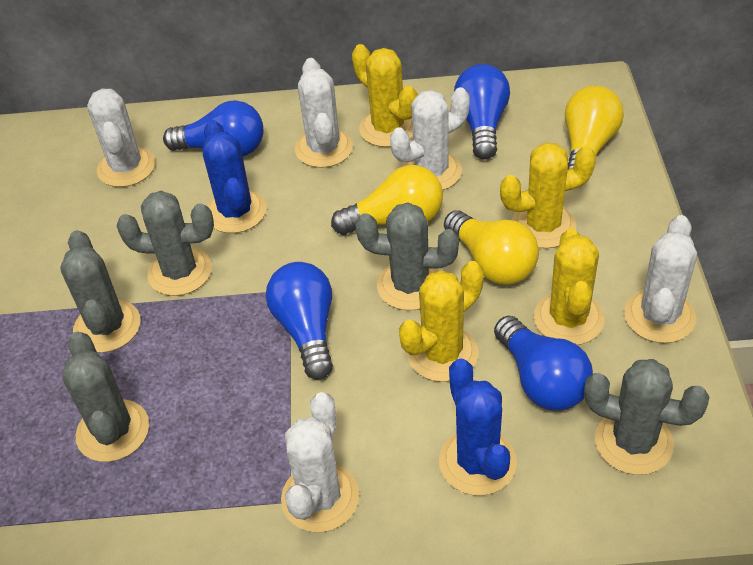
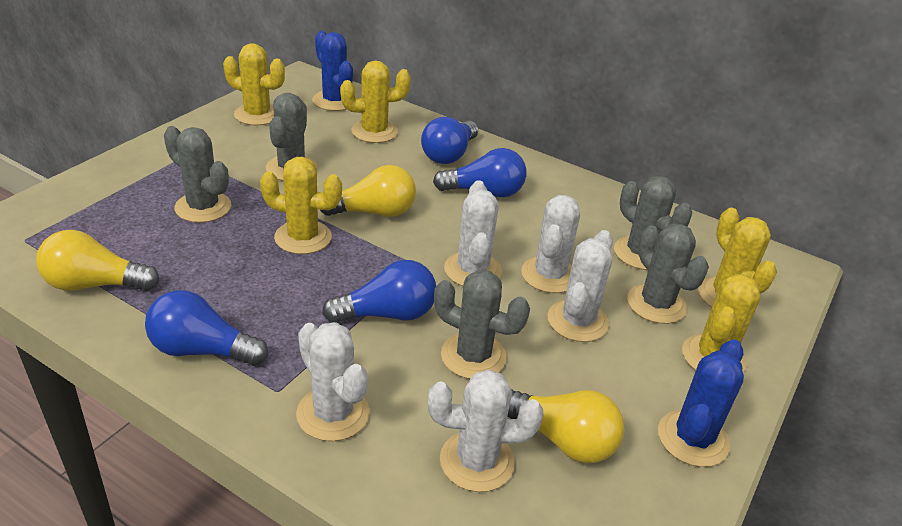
yellow cactus: [352,44,418,147] [399,261,484,382] [500,143,596,249] [534,229,604,345] = 4 -> [223,43,285,126] [260,157,342,254] [340,60,411,143] [682,274,760,373] [698,207,777,307] = 5

